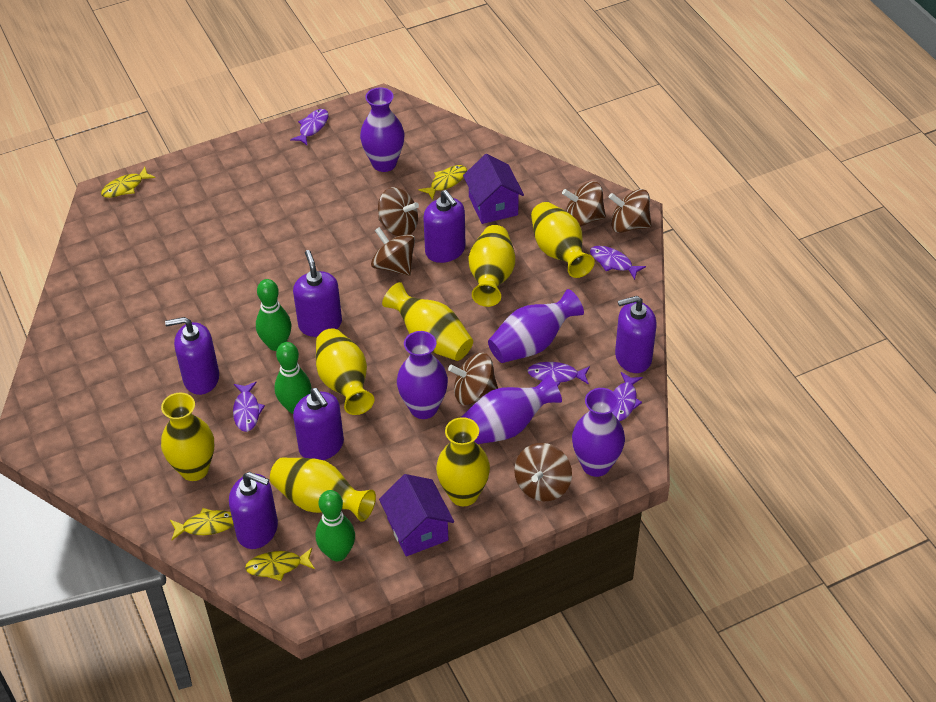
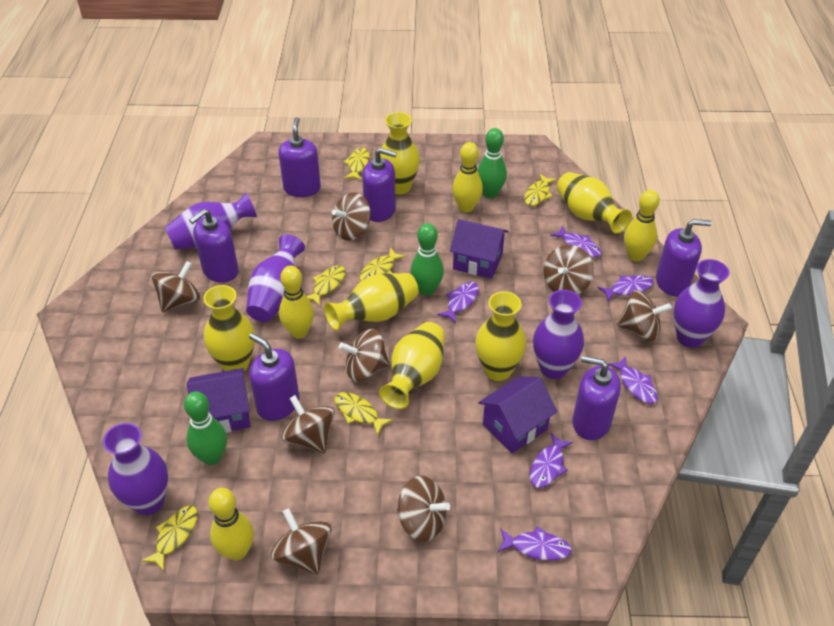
brown spinning top: [371,227,415,276] [378,187,419,236] [448,353,498,405] [514,443,572,501] [562,181,606,227] [609,189,651,233] = 6 -> [152,261,200,312] [271,508,331,575] [281,395,335,453] [332,192,371,240] [339,329,390,382] [397,476,450,542] [543,245,594,294] [617,290,672,341] = 8
purple fish: [233,382,265,432] [290,109,328,146] [527,362,590,386] [590,246,646,280] [612,372,643,421] = 5 -> [437,282,479,323] [498,526,572,561] [530,433,573,488] [550,225,601,257] [598,275,654,301] [608,356,658,404] = 6
purple house: [379,474,454,556] [463,154,524,224] = 2 -> [187,368,250,433] [450,219,508,279] [479,376,558,453] = 3
yellow bowling pin: none = 0 -> [209,488,254,561] [279,266,314,339] [452,142,483,213] [624,190,660,261] = 4
yellow fish: [101,167,155,198] [170,508,234,540] [245,548,315,581] [419,165,467,200] = 4 -> [141,506,198,571] [307,265,346,306] [335,392,393,435] [344,147,370,180] [360,247,406,281] [524,174,557,206] = 6
yellow vase: [161,393,214,481] [270,458,376,522] [316,328,374,415] [382,282,473,361] [436,417,490,506] [469,225,515,307] [531,202,595,278] = 7 -> [203,285,255,371] [324,273,419,331] [379,322,445,409] [380,112,420,194] [475,291,526,381] [557,172,632,234] = 6

